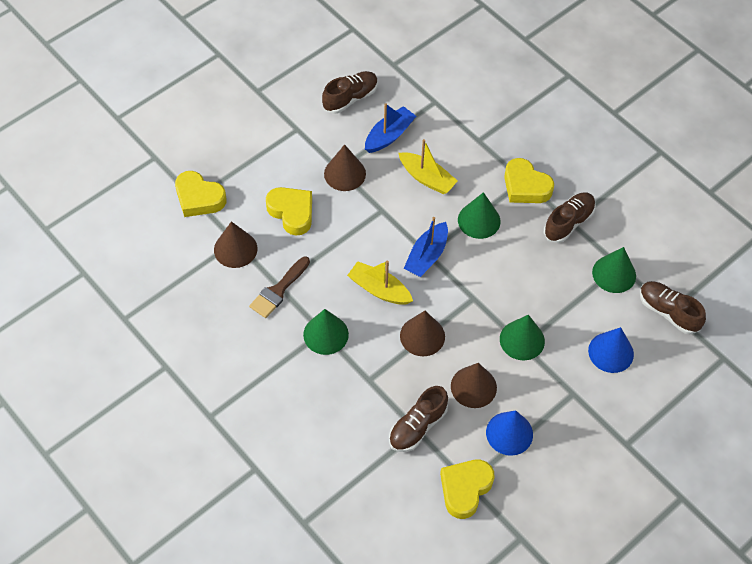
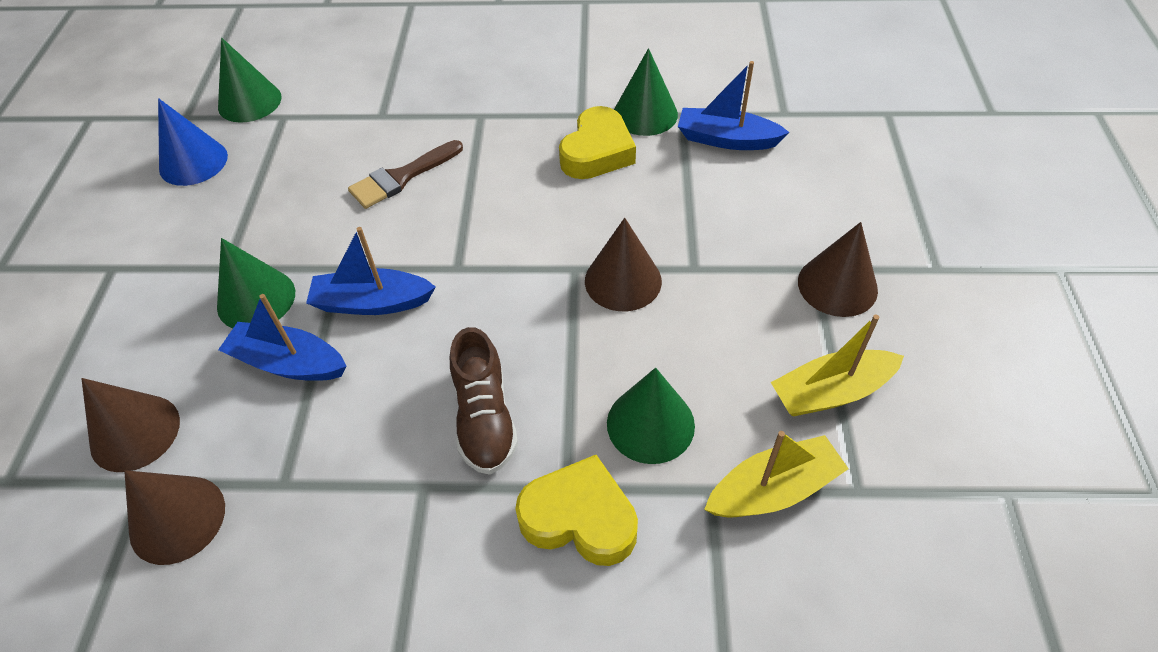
blue boat: [365,103,416,153] [404,217,448,277] = 2 -> [218,294,346,381] [306,227,436,315] [678,61,790,150] = 3
blue cone: [486,410,533,456] [588,327,634,373] = 2 -> [158,98,228,186] = 1
brown shoe: [322,71,378,114] [389,386,448,452] [544,192,596,243] [640,281,706,334] = 4 -> [450,327,518,475] = 1
yellow heart: [175,171,227,217] [266,187,312,236] [440,460,495,519] [504,158,554,203] = 4 -> [515,455,638,566] [559,106,636,179] = 2

